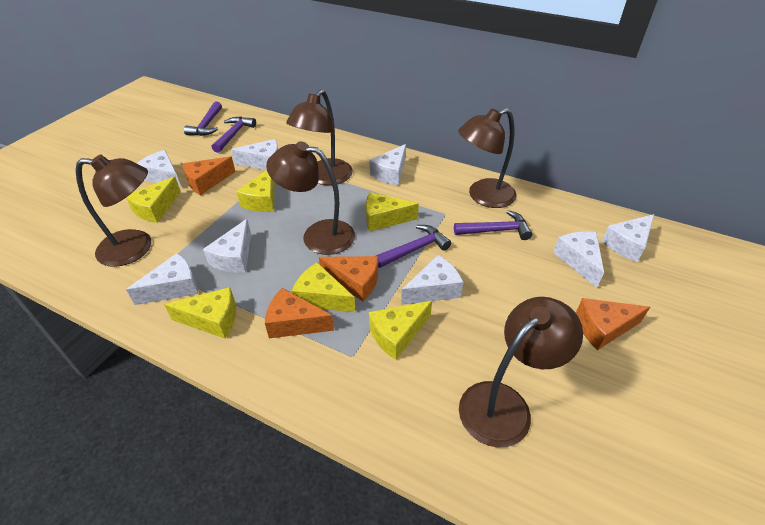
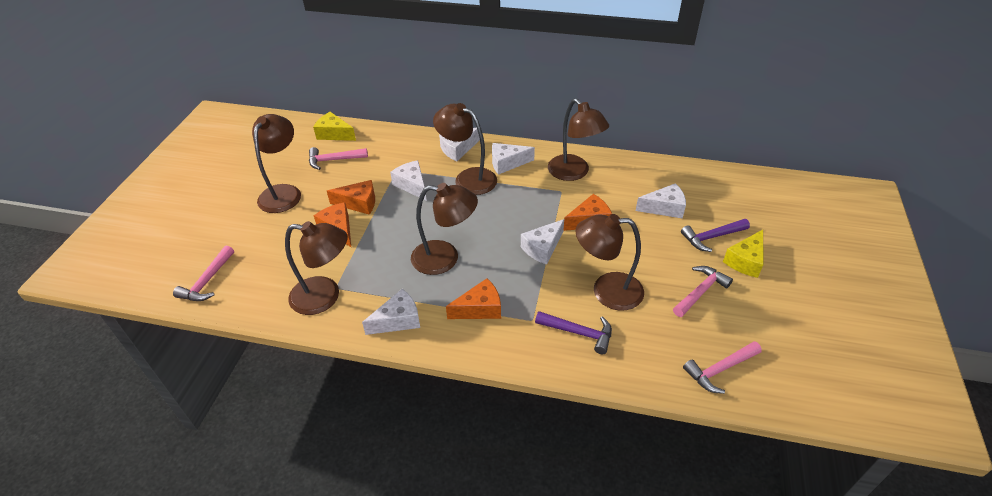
brown lamp: [76,155,151,267] [266,141,355,255] [286,90,353,185] [458,108,516,208] [459,297,583,447] = 5 -> [252,114,301,213] [285,221,348,315] [411,183,478,275] [433,103,497,195] [548,99,609,181] [575,214,644,311] = 6
pink hammer: none = 0 -> [173,246,234,301] [309,147,368,170] [673,266,733,317] [683,341,762,394] = 4
purple hammer: [184,101,222,136] [212,117,256,153] [376,225,451,268] [454,210,532,240] = 4 -> [535,311,612,354] [681,219,750,252] = 2
white cheese: [126,253,198,305] [136,150,181,188] [203,219,251,273] [231,139,278,170] [369,144,406,185] [401,255,463,305] [553,231,604,288] [602,214,654,262] = 8 -> [362,289,420,335] [390,160,427,201] [439,127,480,161] [492,143,535,175] [521,219,564,265] [636,183,686,219] = 6
yellow cheese: [126,176,181,223] [164,287,236,338] [236,170,275,212] [292,262,355,312] [366,192,419,231] [369,301,432,360] = 6 -> [313,112,356,141] [723,230,764,278] = 2

